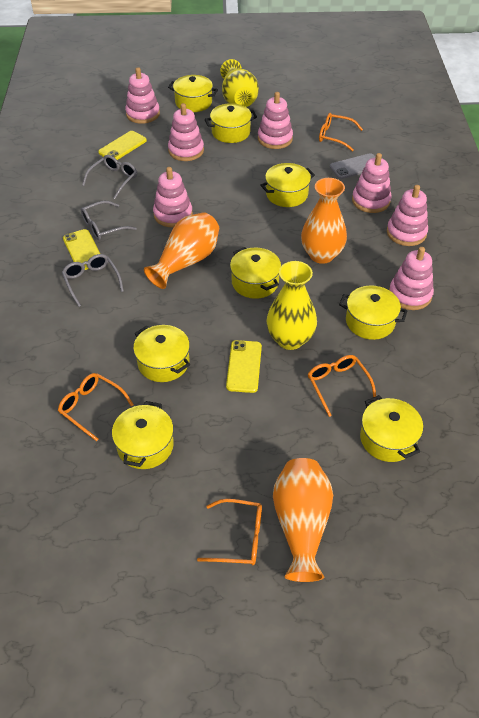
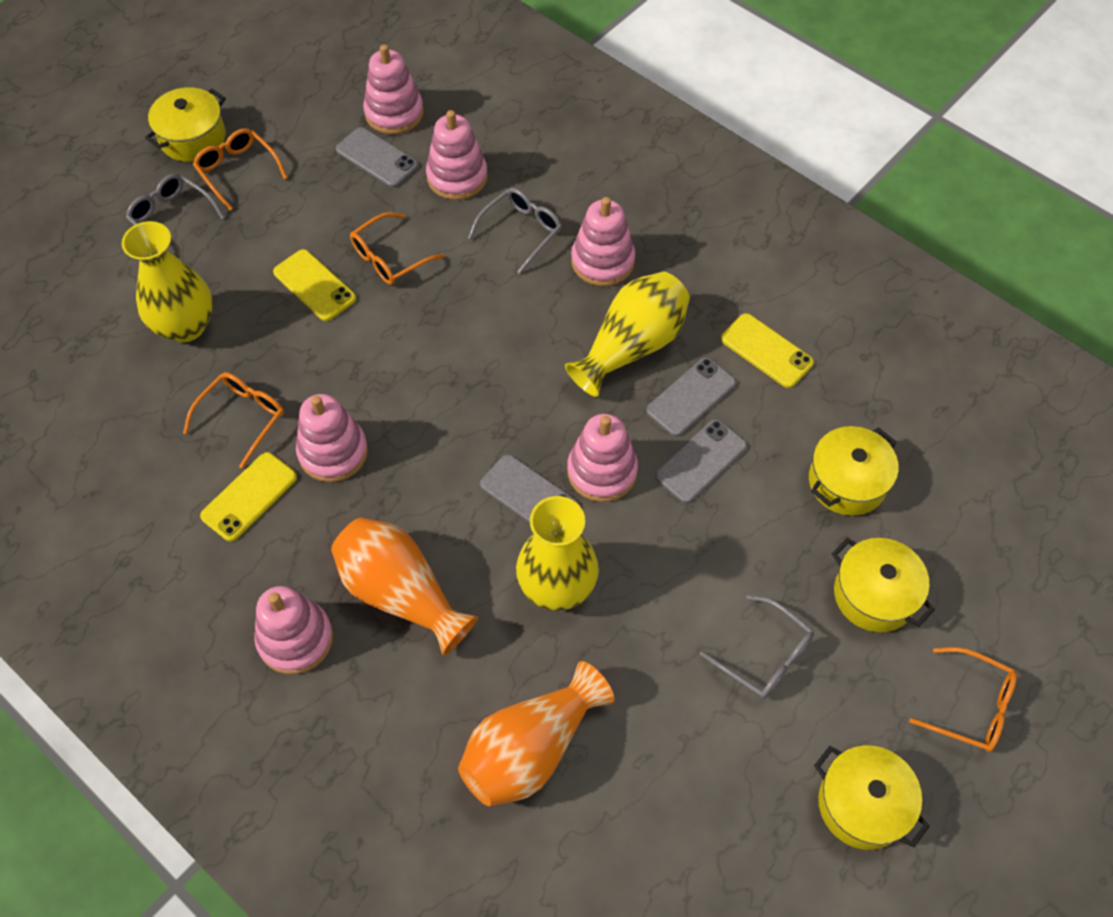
grey phone: [330,153,376,179] = 1 -> [336,127,418,188] [480,455,579,523] [646,358,736,437] [655,419,747,503] = 4
orange vase: [144,212,219,289] [273,458,333,582] [301,178,347,264] = 3 -> [331,517,478,656] [458,661,614,806] = 2
pink stacking toy: [125,67,160,124] [153,167,193,227] [168,103,204,161] [258,92,293,149] [352,153,391,213] [387,185,428,246] [389,247,434,310] = 7 -> [255,586,333,674] [296,394,368,482] [363,44,424,134] [426,110,488,200] [567,414,638,502] [571,197,635,286] = 6
yellow pot: [112,401,174,469] [133,325,190,382] [168,75,218,112] [205,103,257,143] [230,247,281,299] [260,163,315,207] [339,286,407,340] [360,395,423,462] = 8 -> [145,87,226,162] [809,426,899,516] [814,745,930,850] [831,538,935,632] = 4
yellow vase: [220,59,259,107] [266,261,317,350] = 2 -> [121,221,213,342] [516,496,599,611] [565,272,690,397] = 3

